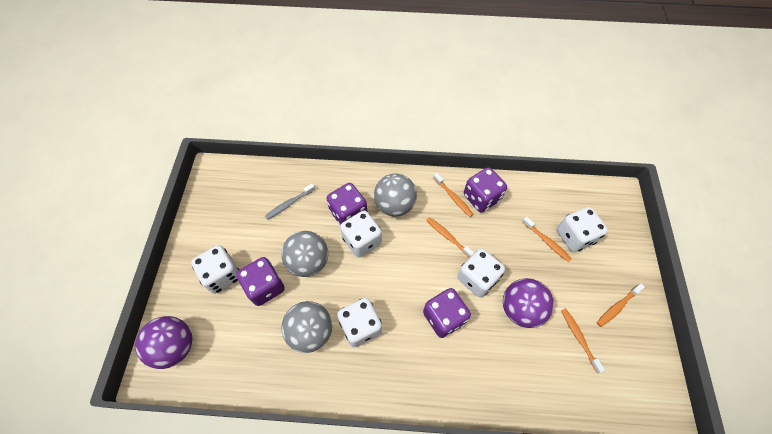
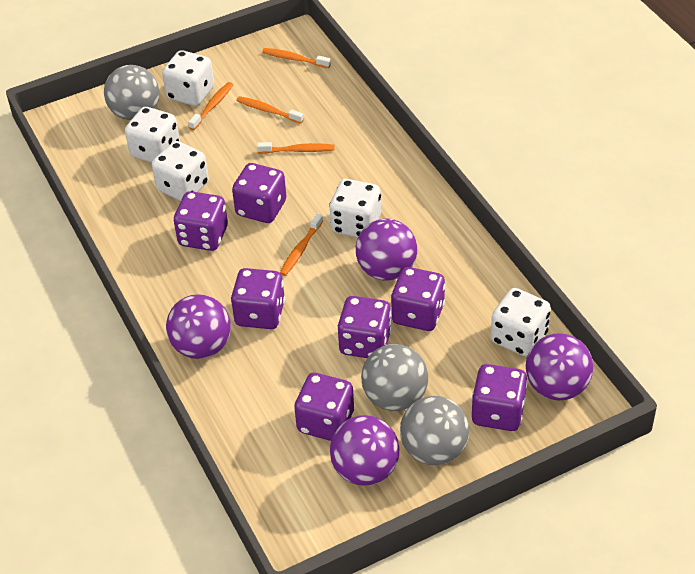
grey toothbrush: [265,184,315,220] = 1 -> none = 0
purple ball: [135,316,192,369] [503,278,554,328] = 2 -> [166,294,231,359] [330,415,399,486] [356,219,417,281] [526,333,593,401] = 4
purple dice: [236,257,285,306] [326,183,367,226] [423,288,471,338] [464,167,507,213] = 4 -> [174,191,228,251] [231,268,285,329] [232,163,286,223] [294,373,354,441] [338,296,392,358] [391,267,445,331] [472,364,528,431] = 7

